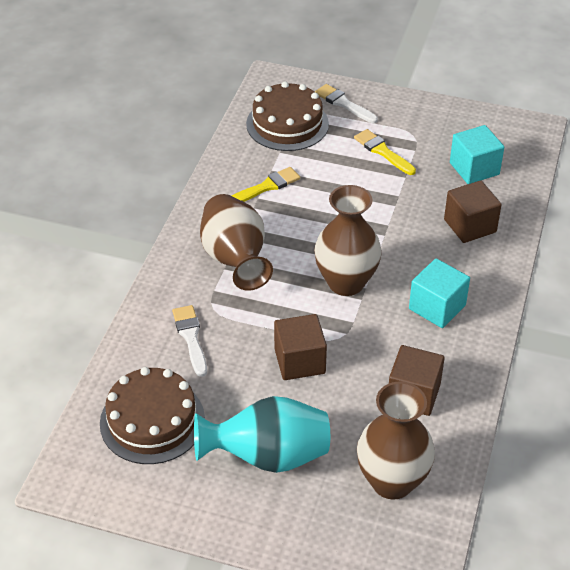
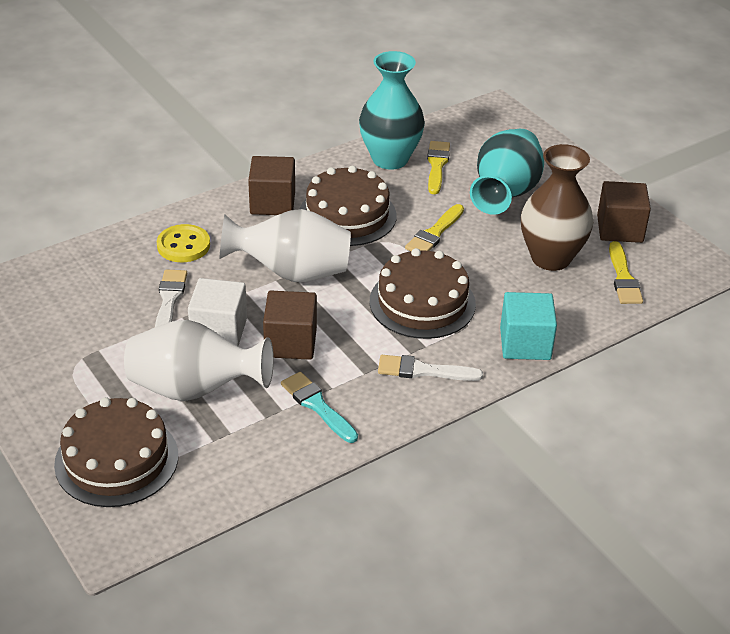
brown cake: [100,367,205,464] [246,81,329,151] = 2 -> [54,397,178,507] [299,166,396,246] [370,248,476,339] = 3
brown vase: [200,194,273,291] [314,185,382,296] [357,381,435,500] = 3 -> [521,144,593,271] = 1
turquoise brush: none = 0 -> [281,372,358,443] = 1
turquoise cube: [409,258,470,328] [450,125,504,184] = 2 -> [500,292,557,360] = 1
turquoise vase: [194,396,330,473] = 1 -> [359,51,425,170] [470,129,544,215] = 2
white cube: none = 0 -> [188,278,247,346] = 1
white vase: none = 0 -> [124,320,274,401] [219,209,351,282] = 2
yellow brush: [231,167,300,202] [354,129,416,175] = 2 -> [405,204,464,251] [427,141,450,194] [609,241,643,304] = 3
yellow button: none = 0 -> [157,224,210,262] = 1

